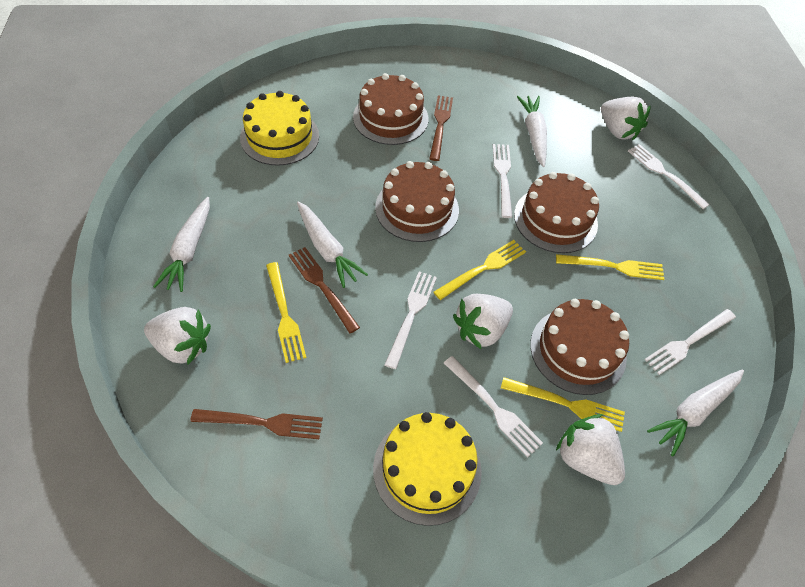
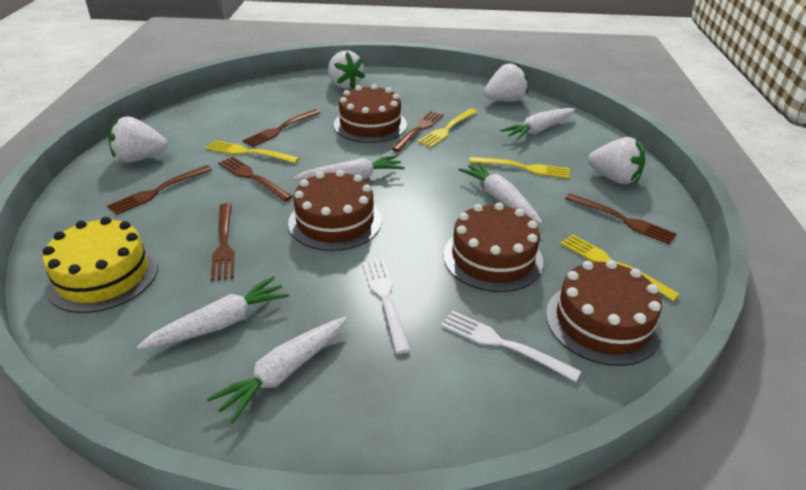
brown fork: [190,409,323,439] [289,247,360,333] [429,95,453,161] = 3 -> [107,165,212,215] [211,203,235,281] [218,157,293,201] [242,109,321,147] [391,111,443,152] [565,193,677,245] = 6
white carrot: [153,197,210,292] [297,202,368,288] [517,96,547,167] [647,369,744,457] = 4 -> [137,276,290,349] [207,317,347,424] [293,155,405,181] [458,162,542,223] [500,108,575,141] = 5
white fork: [384,271,437,369] [444,356,543,457] [493,144,512,218] [628,144,710,209] [645,309,736,375] = 5 -> [363,259,411,354] [441,310,581,382] = 2
yellow cake: [240,91,319,166] [373,412,482,526] = 2 -> [43,217,158,313] = 1

